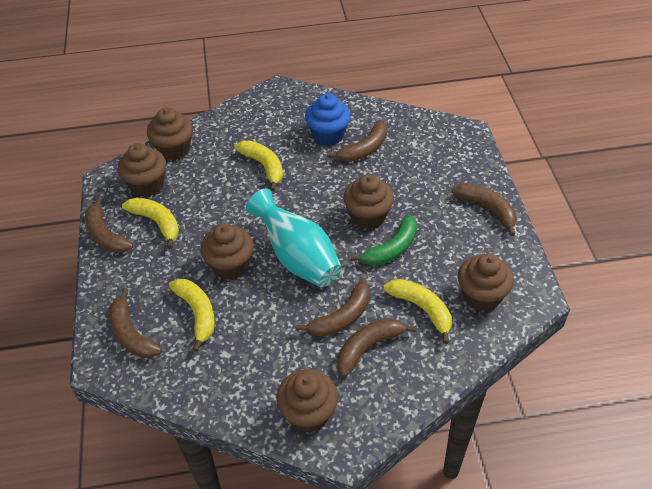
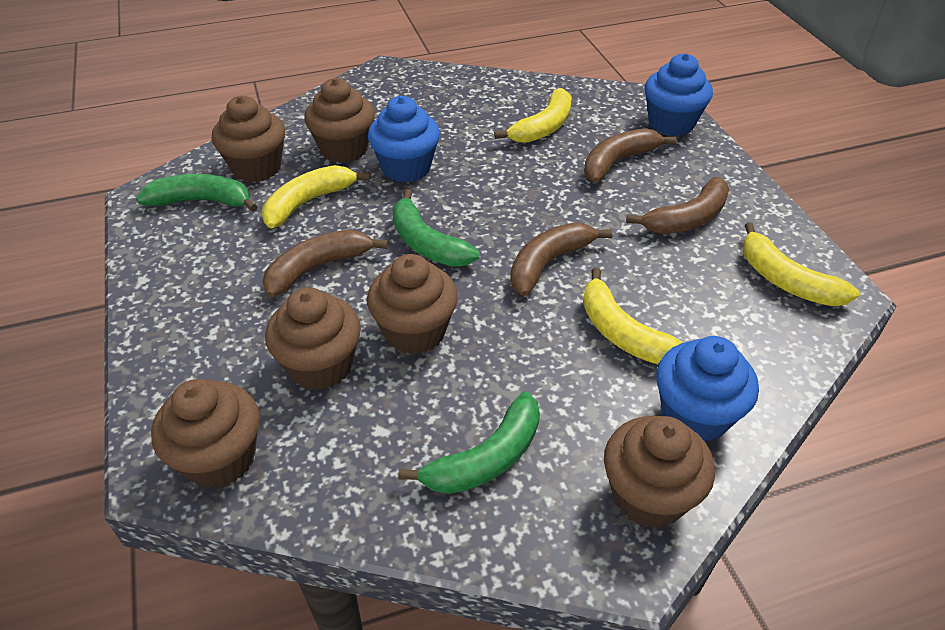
blue cupcake: [305,93,351,146] = 1 -> [368,96,440,182] [644,53,713,136] [656,336,759,442] = 3
brown banana: [85,196,133,253] [109,288,162,358] [296,280,370,337] [327,120,387,162] [337,318,416,377] [452,183,517,236] = 6 -> [263,230,388,297] [510,223,613,296] [584,128,677,183] [626,177,729,234] = 4
green banana: [350,214,417,266] = 1 -> [136,174,258,212] [392,189,480,267] [399,392,540,494] = 3
turquoise vase: [246,188,342,288] = 1 -> none = 0

